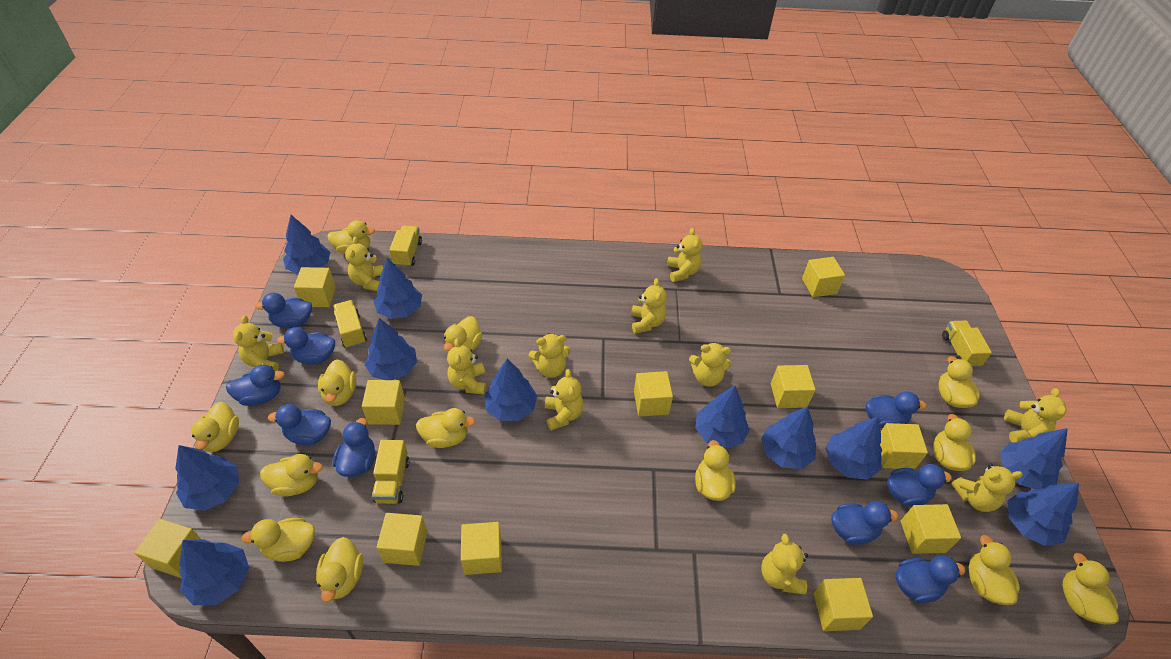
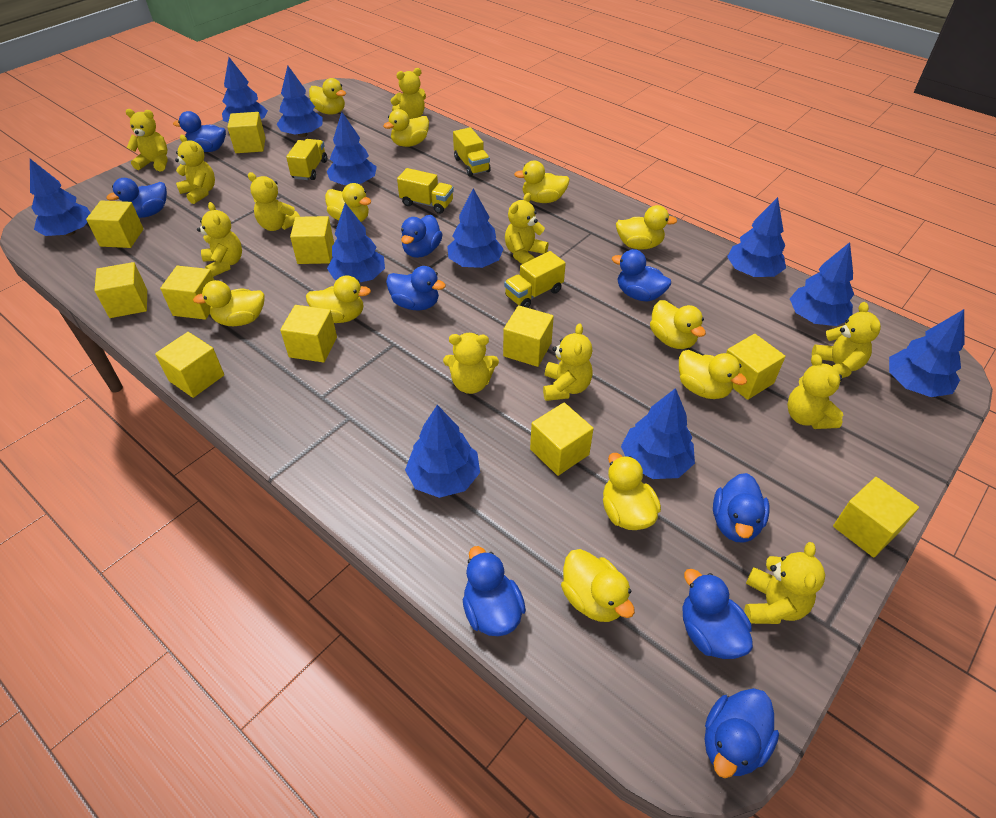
yellow duck: [192,402,239,452] [241,518,315,562] [260,454,323,496] [316,537,363,603] [318,360,356,406] [327,220,375,254] [416,408,475,448] [444,316,482,353] [695,440,736,501] [933,414,976,471] [938,356,980,408] [968,535,1020,605] [1063,553,1119,624] = 13 -> [193,280,265,326] [306,275,371,323] [309,78,346,115] [325,183,371,222] [383,109,429,147] [514,161,570,203] [561,549,635,622] [603,453,661,530] [616,205,678,249] [650,300,706,349] [679,350,747,399] = 11

